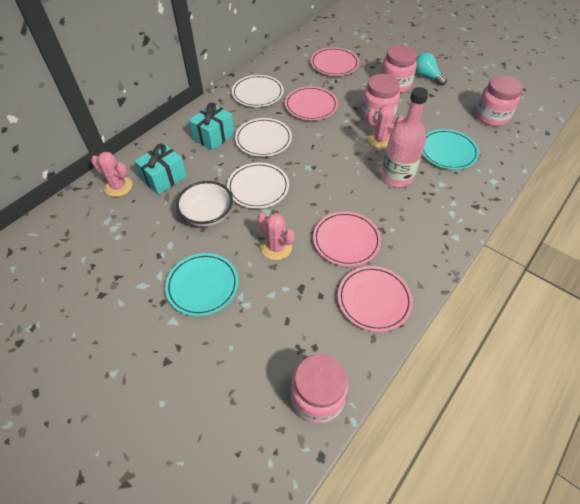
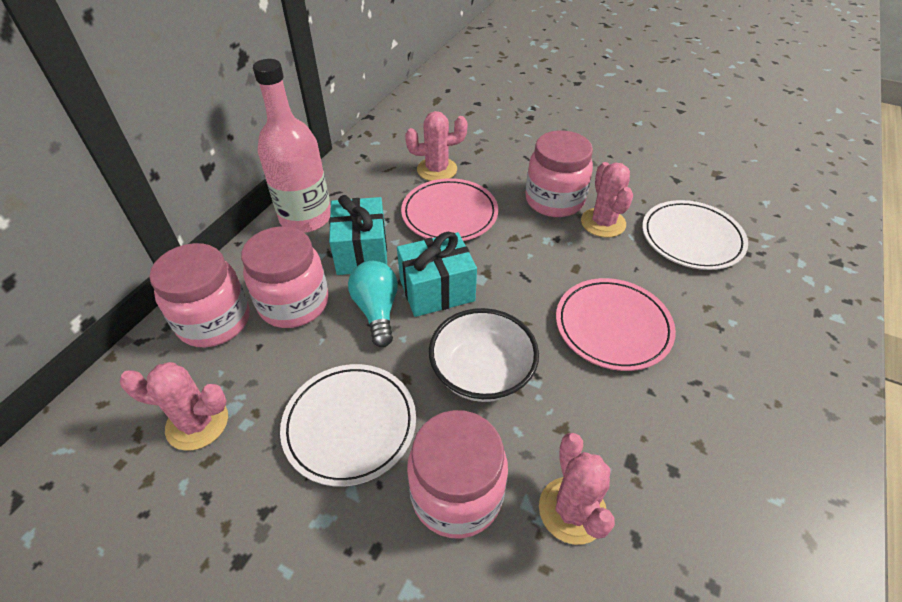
pink cactus: [91,152,133,197] [257,213,295,260] [367,105,404,149] = 3 -> [120,362,228,451] [405,111,468,181] [539,433,615,545] [581,162,633,237] = 4
pink plate: [285,86,338,120] [311,47,359,76] [313,211,381,266] [338,266,413,332] = 4 -> [401,178,498,241] [556,278,676,371] = 2
turquoise plate: [165,253,239,316] [422,129,479,170] = 2 -> none = 0
white plate: [227,162,289,209] [232,75,284,107] [235,118,292,157] = 3 -> [280,364,416,487] [642,200,748,270] = 2

